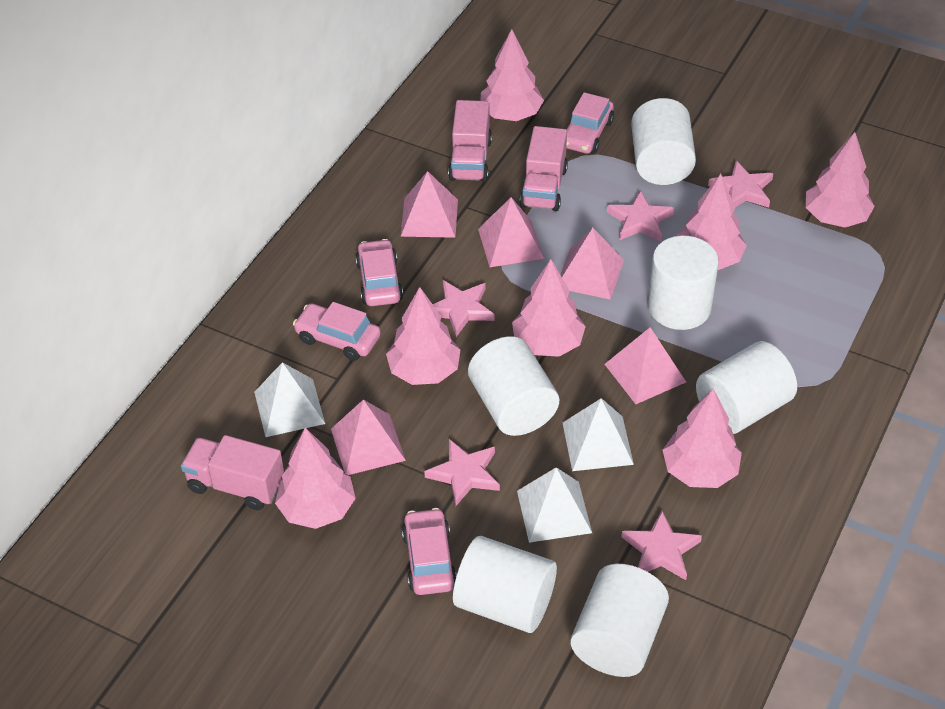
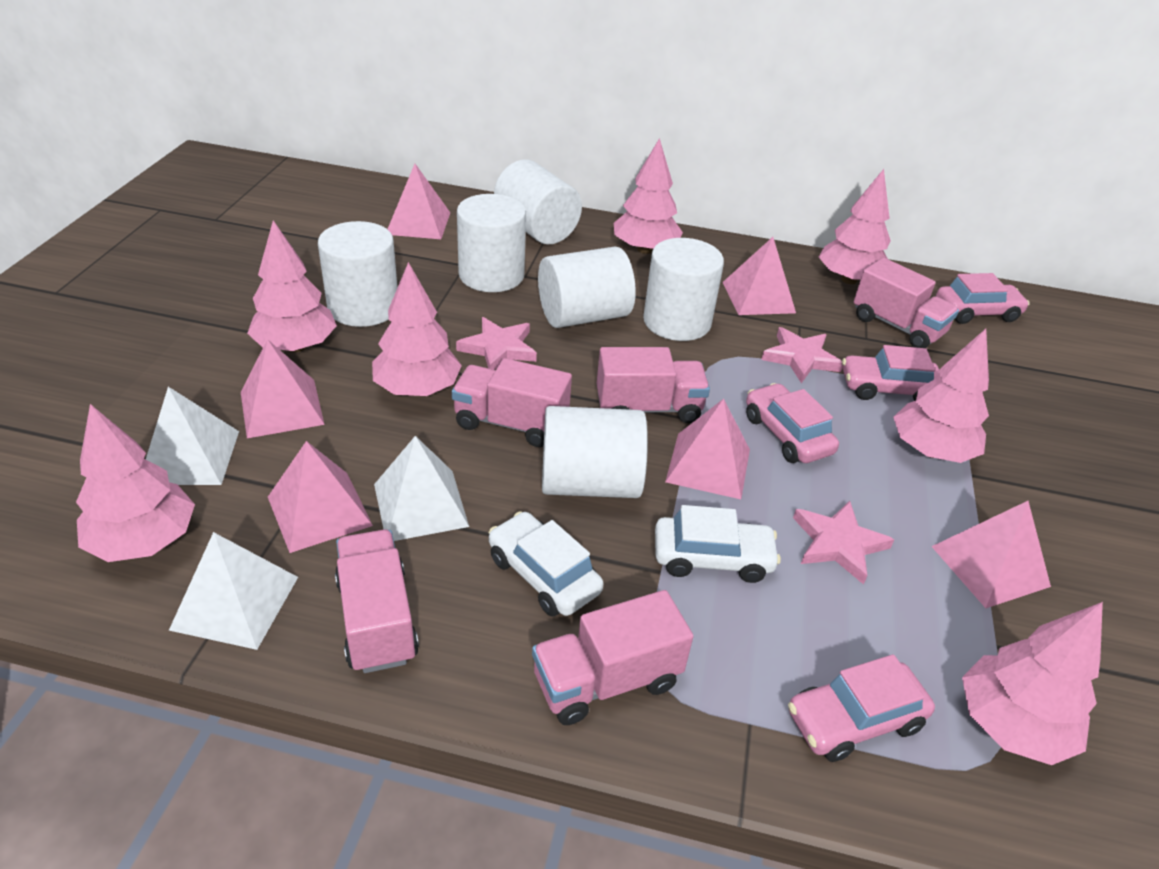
pink pyramid: [331,400,406,475] [401,171,458,238] [478,197,544,267] [560,228,624,300] [605,328,686,404] = 5 -> [241,339,325,438] [268,441,373,553] [388,164,450,239] [665,399,750,499] [723,237,796,315] [931,501,1051,608] = 6
pink star: [424,439,500,506] [433,280,494,337] [607,190,674,241] [621,511,702,580] [708,161,773,208] = 5 -> [456,317,537,370] [761,327,843,383] [793,501,894,585] = 3
pink truck: [181,435,284,510] [448,100,492,182] [520,126,568,211] = 3 -> [335,530,419,673] [452,358,572,447] [532,590,694,725] [597,347,710,423] [854,258,959,348] = 5
white car: none = 0 -> [489,511,603,616] [655,505,781,583] = 2

